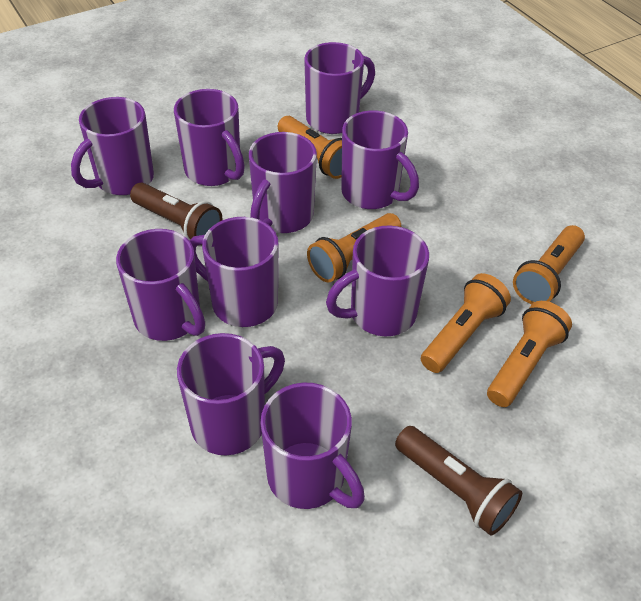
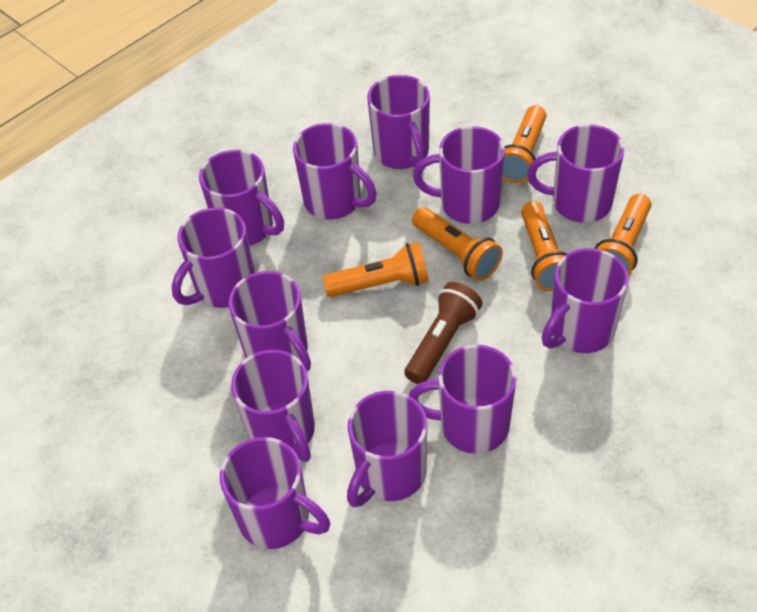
brown flashlight: [130,183,222,241] [395,426,522,536] = 2 -> [404,282,482,384] = 1
purple mug: [71,97,154,195] [116,229,205,341] [174,89,245,186] [177,333,285,455] [190,217,278,327] [249,132,317,233] [260,383,365,509] [304,42,375,134] [326,225,429,336] [341,110,419,209] = 10 -> [172,207,255,308] [199,150,284,246] [220,437,330,549] [228,271,311,371] [231,350,315,462] [293,123,377,219] [347,391,427,507] [367,75,430,169] [409,345,517,454] [413,126,505,224] [527,124,624,223] [542,248,629,353] = 12

